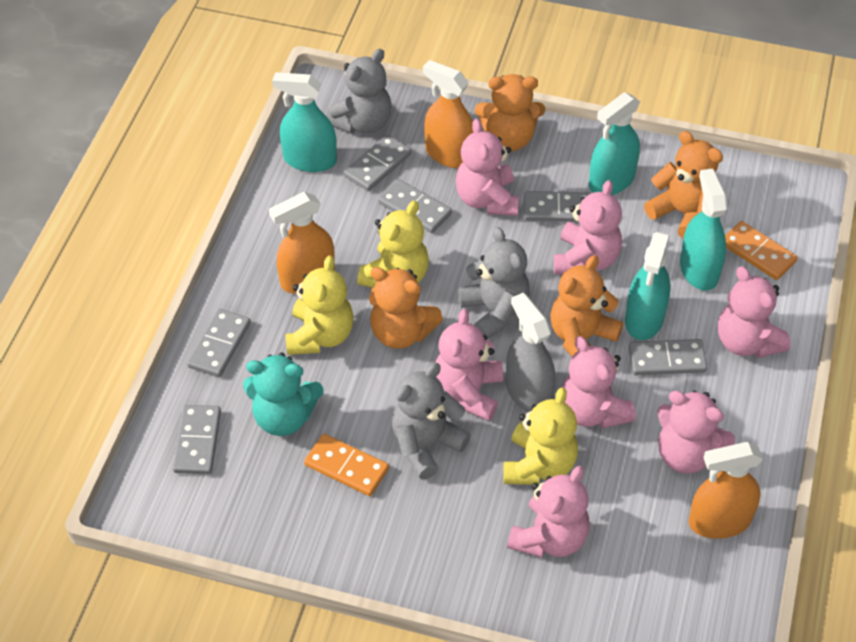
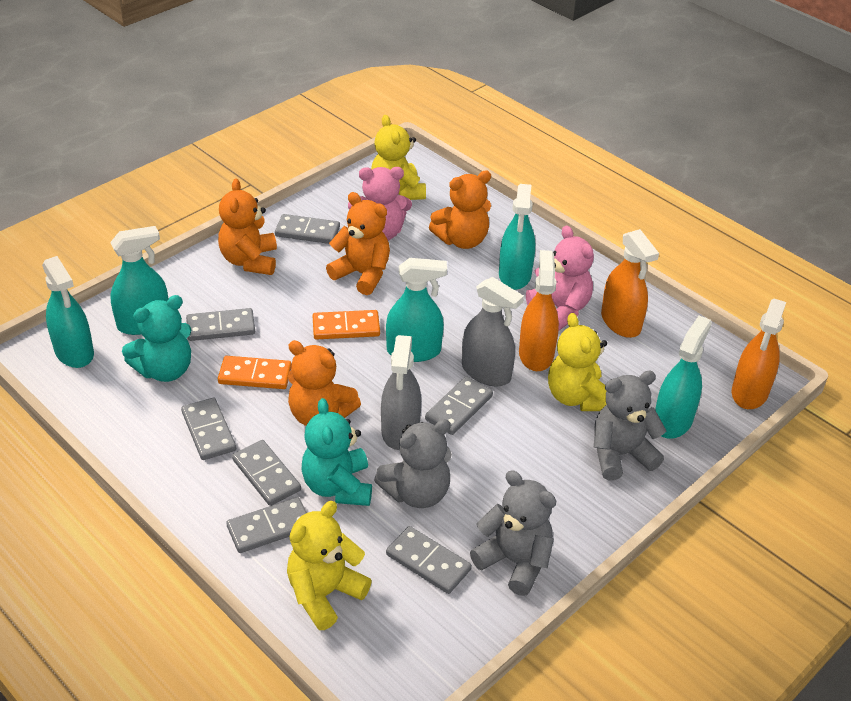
grey domino: [173,405,221,475] [187,309,251,377] [344,135,411,191] [378,179,452,233] [524,191,591,222] [629,339,707,375] = 6 -> [181,398,236,460] [186,308,255,341] [226,497,307,553] [232,440,301,506] [275,214,340,244] [386,526,472,594] [425,376,493,435] = 7
grey spray bottle: [506,293,555,412] = 1 -> [381,335,421,450] [462,277,524,387] = 2
pink teddy bear: [435,309,503,421] [456,119,519,216] [507,466,590,558] [554,180,622,275] [562,336,636,429] [657,390,735,474] [718,266,791,358] = 7 -> [348,167,412,241] [526,225,594,331] = 2
turquoise spray bottle: [272,72,337,172] [589,92,640,195] [625,232,671,340] [680,168,728,291] = 4 -> [42,256,94,368] [110,226,168,335] [386,258,447,362] [499,184,535,290] [655,316,712,439] = 5
turquoise teddy bear: [243,352,323,436] = 1 -> [122,295,191,382] [301,398,372,506] = 2

